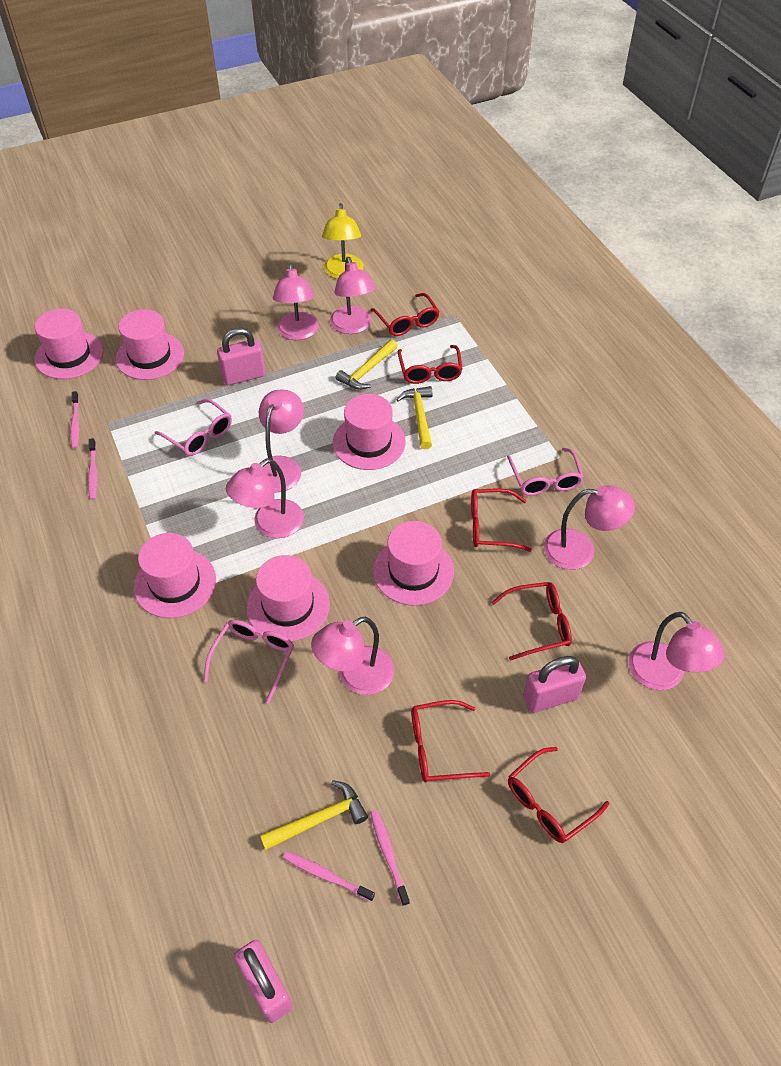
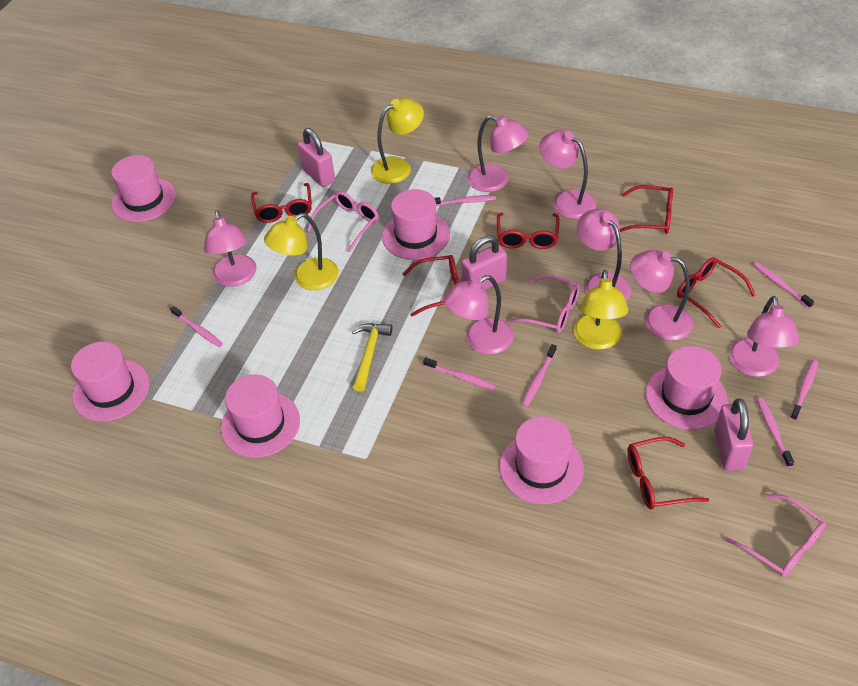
pink toothbrush: [70,391,79,449] [88,438,97,500] [283,851,375,902] [370,809,410,906] = 4 -> [170,306,223,347] [423,357,496,390] [435,195,496,206] [522,344,557,407] [754,262,814,308] [757,397,794,468] [790,360,818,421] = 7
yellow hammer: [260,780,368,850] [335,339,398,390] [396,386,433,449] = 3 -> [352,323,392,392] = 1
yellow lamp: [322,203,364,279] = 1 -> [264,213,339,290] [371,98,424,184] [573,270,628,350] = 3

